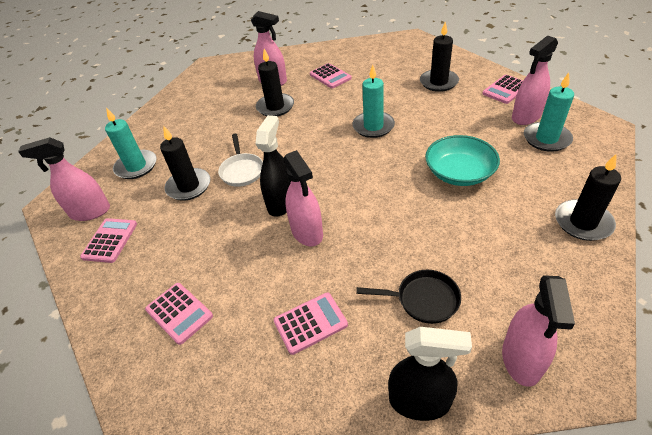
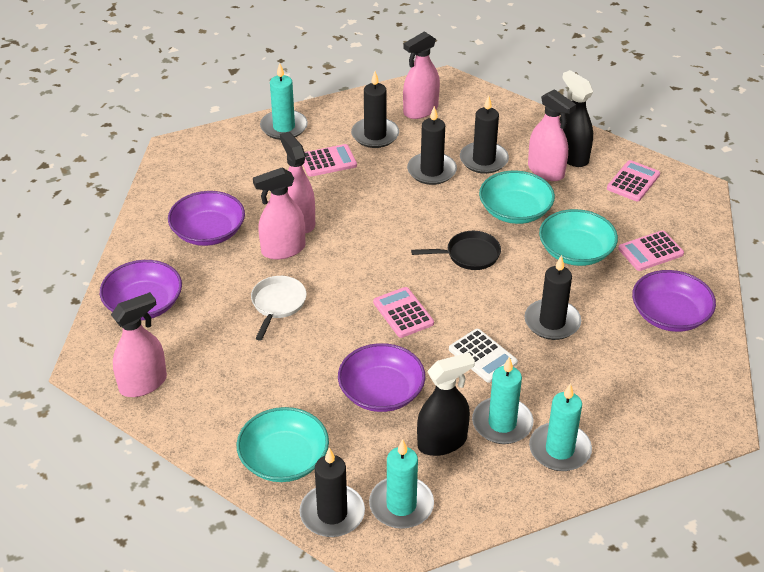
black candle: [160,127,211,201] [256,49,294,116] [420,22,459,92] [555,154,621,241] = 4 -> [300,447,365,537] [351,71,399,148] [407,106,457,185] [460,95,509,174] [524,255,581,340] = 5
pink calculator: [80,218,137,263] [145,283,213,345] [274,293,348,355] [310,63,352,88] [482,75,523,104] = 5 -> [303,144,357,177] [373,287,434,338] [607,160,660,202] [618,230,684,271] = 4
purple bowl: none = 0 -> [100,260,182,320] [168,191,245,246] [338,343,425,412] [632,270,716,332] = 4
turquoise bowl: [425,135,500,186] = 1 -> [237,407,329,482] [479,170,555,224] [539,209,618,266] = 3
turquoise candle: [105,108,157,179] [352,65,395,138] [524,72,574,152] = 3 -> [260,63,308,140] [369,439,434,529] [472,357,533,444] [529,383,592,471] = 4
white calculator: none = 0 -> [449,329,518,383] = 1

